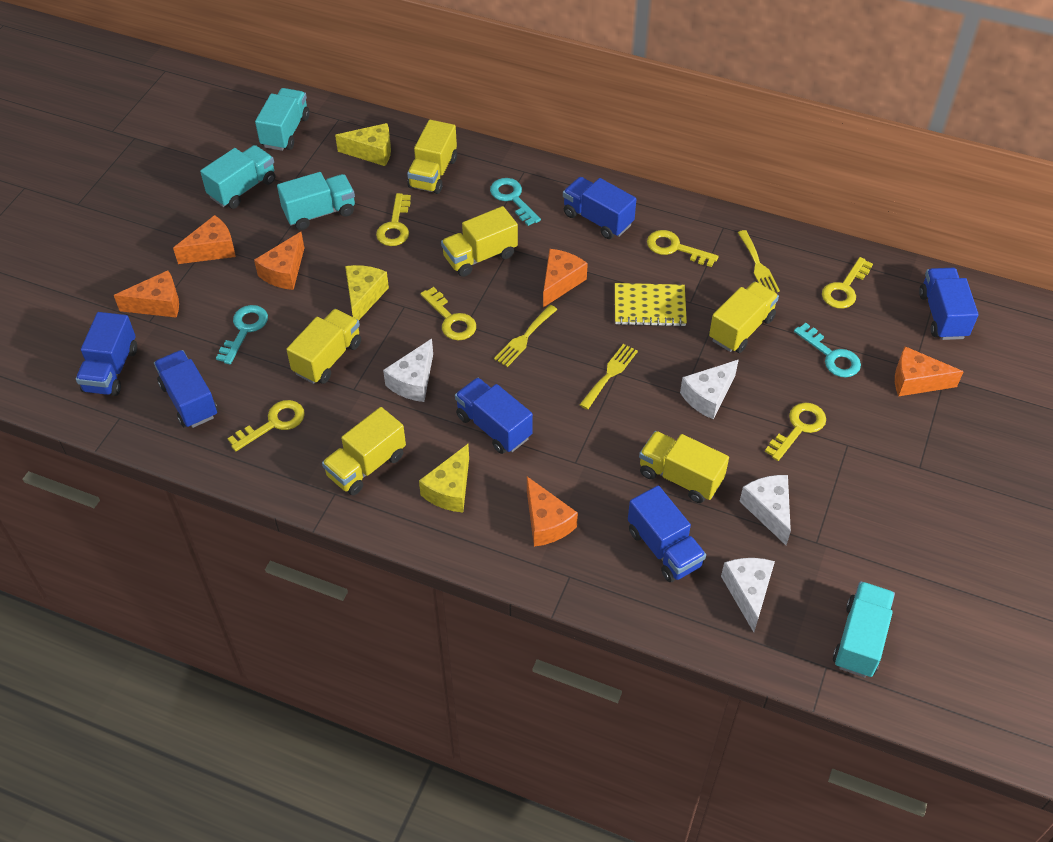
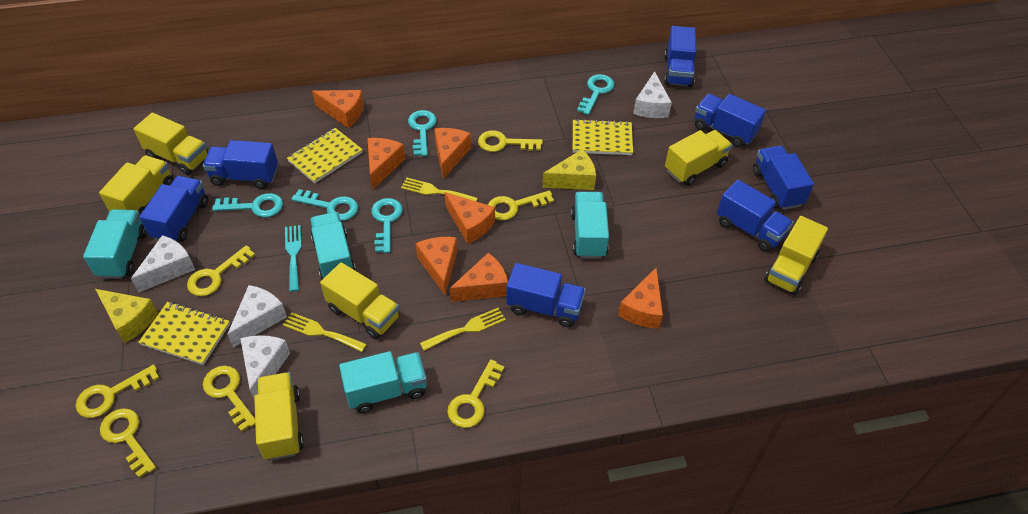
blue truck: [76,312,137,396] [154,350,218,428] [455,378,533,454] [563,177,636,239] [628,485,706,582] [919,268,979,340] = 6 -> [139,176,208,242] [203,140,278,189] [506,263,586,327] [664,26,696,87] [695,94,766,147] [717,180,793,252] [753,146,814,210] = 7
orange cheese: [114,270,179,318] [173,215,236,264] [254,232,304,290] [527,477,578,547] [543,249,588,307] [895,346,964,397] = 6 -> [312,90,364,128] [368,138,405,190] [416,237,458,296] [434,128,471,179] [445,192,495,244] [450,253,508,302] [618,267,663,329] = 7
turquoise fork: none = 0 -> [285,225,301,292] = 1
turquoise key: [216,305,268,364] [490,178,541,226] [794,323,861,377] = 3 -> [212,193,283,218] [292,189,358,221] [371,198,403,253] [408,110,437,156] [577,74,614,115] = 5
yellow cheese: [335,123,391,166] [345,265,389,320] [419,444,469,512] = 3 -> [95,289,158,343] [542,149,596,190] = 2
yellow key: [228,400,305,451] [376,193,411,246] [420,287,476,341] [647,230,718,267] [765,403,826,461] [822,257,873,309] = 6 -> [76,365,159,418] [100,408,156,478] [187,245,255,296] [203,365,255,432] [447,359,504,428] [478,130,543,152] [488,190,554,220] = 7
yellow notebook: [615,283,687,327] = 1 -> [138,302,230,365] [287,128,363,183] [573,119,633,155] = 3

